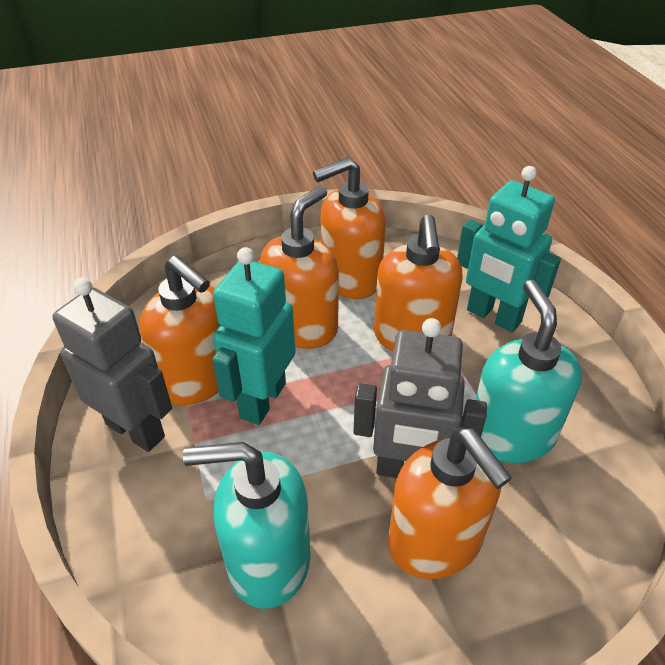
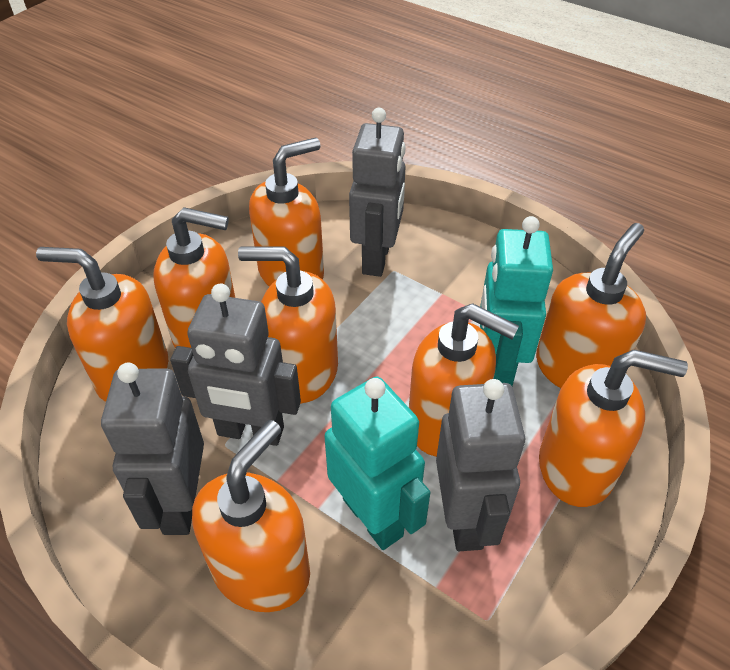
grey robot: [52,277,172,452] [353,318,487,478] = 2 -> [101,362,204,535] [170,284,301,446] [349,108,406,277] [436,379,525,551] = 4
orange soap dispenser: [140,255,220,405] [260,186,339,349] [313,157,386,299] [374,214,463,351] [388,427,512,579] = 5 -> [36,247,168,402] [153,207,235,348] [192,420,310,612] [238,246,338,403] [249,137,324,287] [409,303,519,457] [536,223,646,388] [539,350,688,507] = 8
turquoise soap dispenser: [183,442,311,609] [475,280,582,463] = 2 -> none = 0

